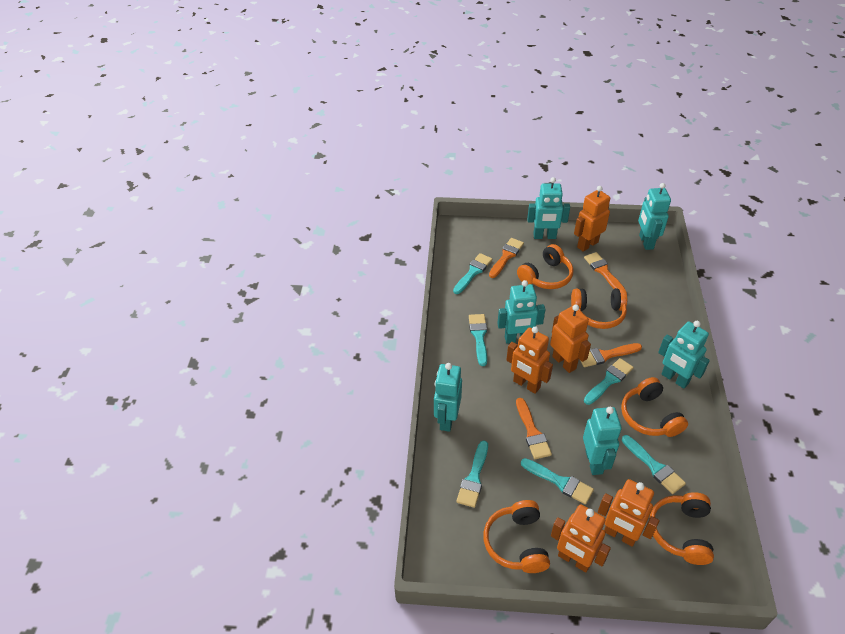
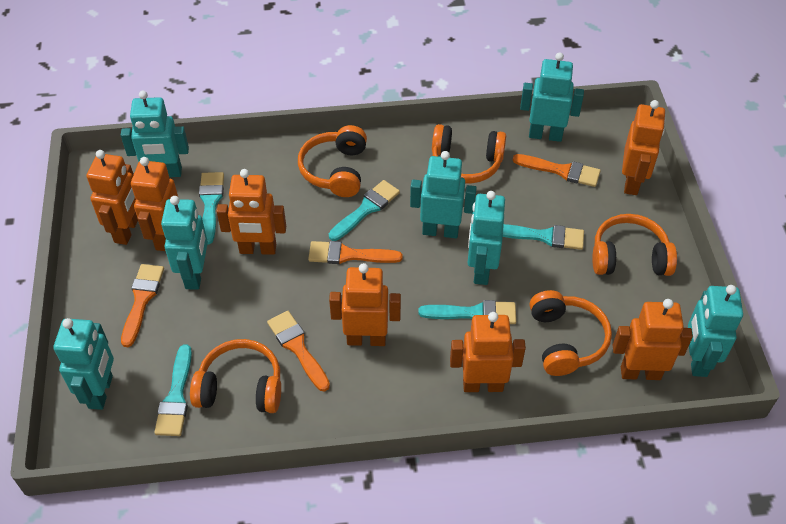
orange robot: [506,327,553,394] [550,304,591,373] [551,504,611,572] [574,186,610,252] [598,479,659,547] = 5 -> [86,150,138,245] [131,157,178,251] [217,169,286,255] [329,263,401,346] [450,312,526,392] [613,299,693,380] [622,100,666,195] = 7
turquoise brush: [453,253,492,294] [456,440,488,508] [469,314,487,366] [521,458,594,504] [584,358,634,405] [622,435,686,494] = 6 -> [154,344,192,436] [199,172,224,245] [329,180,400,241] [418,300,516,324] [503,224,584,250] = 5
turquoise robot: [434,363,462,432] [497,280,545,344] [527,177,570,239] [583,407,622,475] [638,183,671,250] [658,321,710,389] = 6 -> [54,318,114,410] [121,91,189,177] [161,196,208,290] [410,151,477,238] [467,191,505,285] [520,52,584,142] [688,285,743,377] = 7

